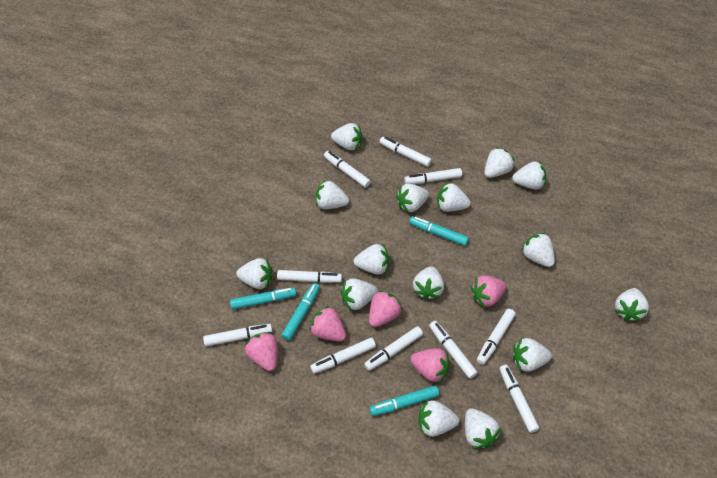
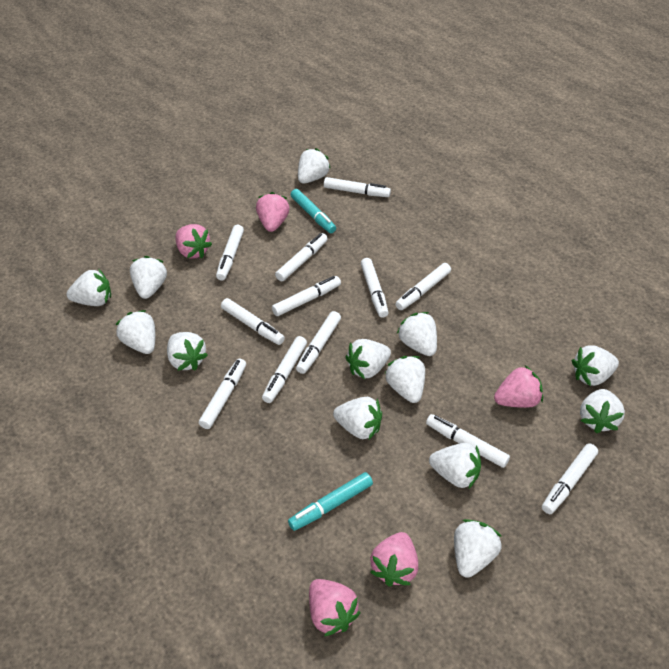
turquoise marker: [230,287,296,310] [281,283,320,341] [370,385,439,416] [409,216,469,246] = 4 -> [288,472,373,531] [291,189,336,233] = 2
white marker: [203,324,272,346] [277,270,342,283] [310,338,376,374] [324,151,371,188] [364,326,423,371] [379,137,432,167] [404,168,462,184] [429,321,478,379] [477,309,516,365] [499,365,540,433] = 10 -> [199,358,246,429] [216,225,244,281] [221,298,285,345] [262,336,307,403] [272,276,341,316] [275,233,328,281] [296,311,341,374] [324,177,391,197] [361,258,389,318] [395,263,451,310] [426,414,510,468] [542,443,598,514] = 12
white strawberry: [236,258,272,289] [316,180,349,209] [331,123,362,150] [341,278,377,310] [354,244,389,275] [396,184,429,213] [413,266,444,300] [418,400,459,437] [437,183,471,212] [465,408,501,449] [484,147,514,178] [512,161,546,190] [513,338,552,372] [521,232,555,267] [614,288,649,321] = 15 -> [66,268,111,306] [115,310,155,354] [130,256,167,299] [167,332,208,371] [298,148,331,184] [333,397,382,439] [346,339,391,379] [385,356,425,403] [397,312,437,356] [429,443,481,488] [454,519,502,578] [572,345,619,386] [580,389,625,433] = 13

